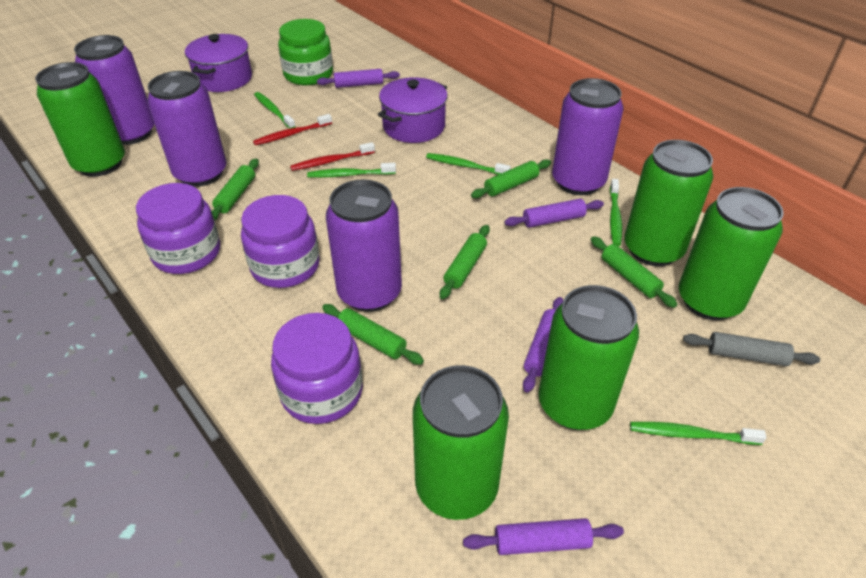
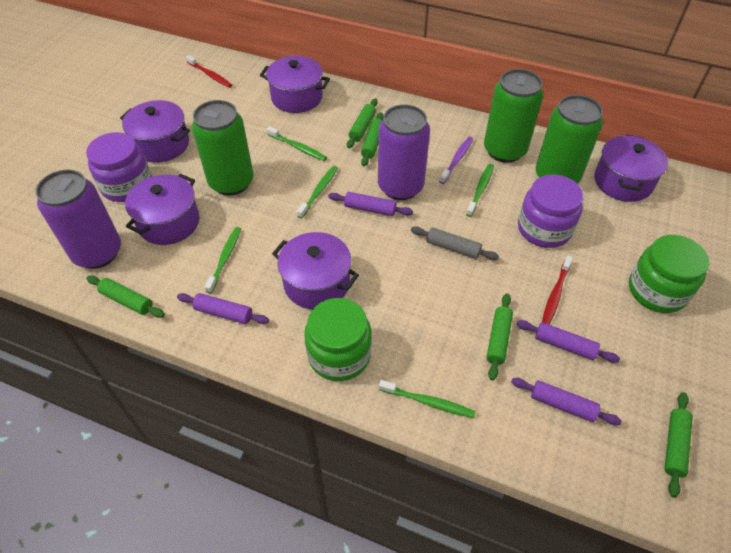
green can: [35,62,125,177] [413,365,509,520] [538,285,639,430] [624,140,713,266] [679,187,784,320] = 5 -> [192,100,254,196] [484,69,543,163] [536,95,603,184] = 3
green jar: [278,19,333,85] = 1 -> [304,298,372,381] [629,235,709,313] = 2
purple can: [74,35,154,145] [147,71,227,187] [326,179,402,312] [552,78,623,195] = 4 -> [35,169,121,269] [378,104,430,200] = 2
purple jar: [136,183,220,274] [241,195,320,288] [271,313,363,424] = 3 -> [86,132,152,202] [518,174,583,248] = 2
purple pot: [185,34,252,92] [378,77,447,143] = 2 -> [120,100,190,163] [125,174,200,245] [260,56,330,113] [272,232,359,309] [595,134,668,202] = 5
purple toothbrush: none = 0 -> [439,137,473,184] = 1

